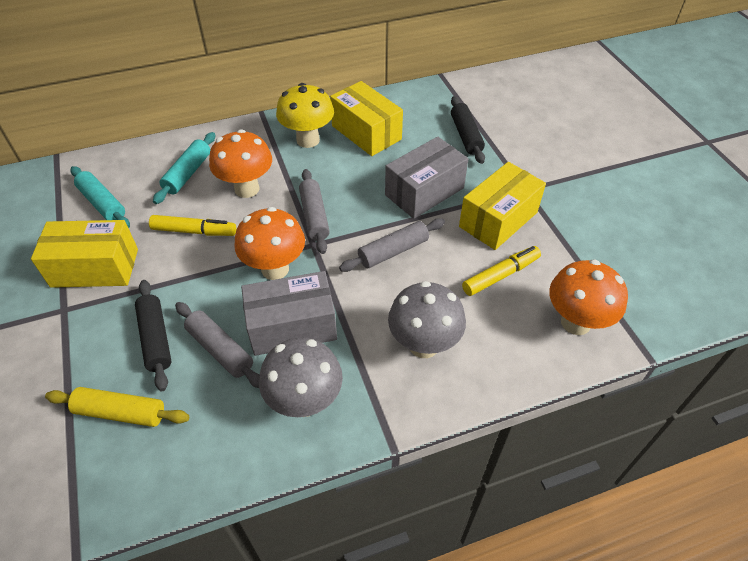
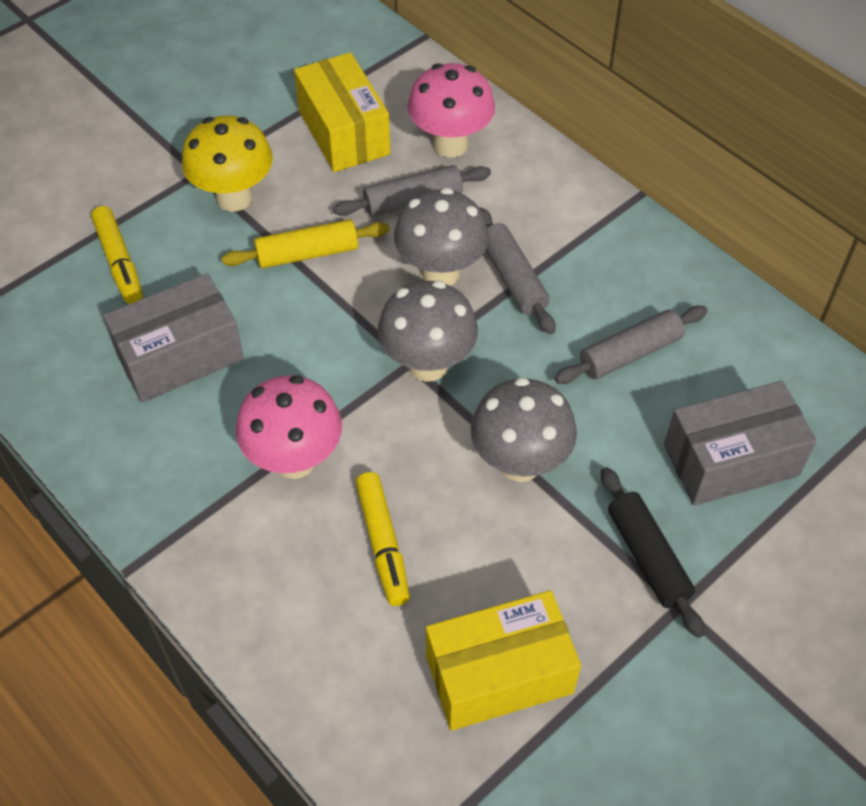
black rolling pin: [135,280,172,391] [451,96,485,164] = 2 -> [601,467,705,638] = 1
grey mushroom: [259,337,343,417] [388,281,466,358] = 2 -> [378,281,478,382] [394,188,489,286] [470,377,577,482] = 3
orange mushroom: [209,129,272,198] [234,207,305,280] [549,260,628,335] = 3 -> none = 0
pink mushroom: none = 0 -> [236,375,342,479] [408,63,495,158] = 2
turquoise rolling pin: [71,166,130,228] [153,132,215,204] = 2 -> none = 0
yellow box: [31,220,138,288] [330,81,403,156] [459,162,546,250] = 3 -> [294,52,390,172] [426,590,581,731] = 2

